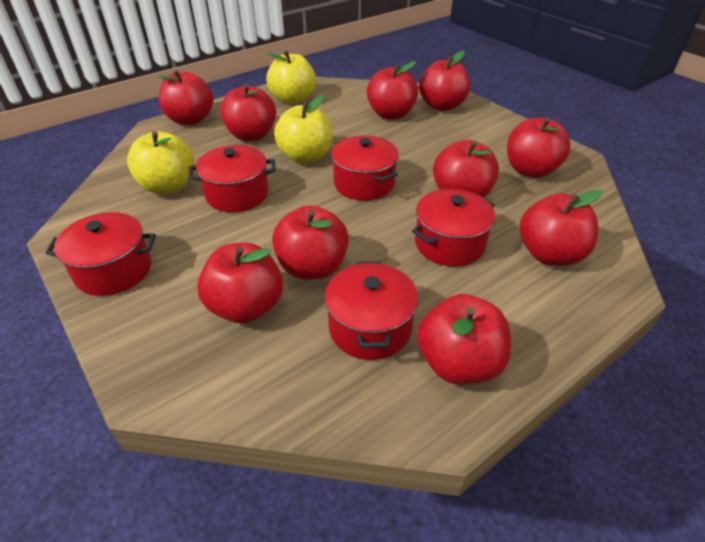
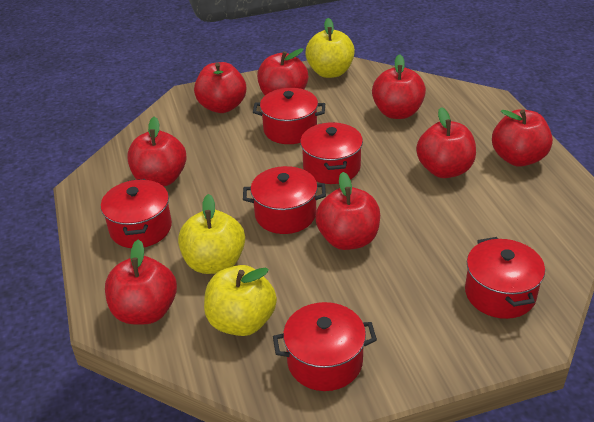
red apple: [158,70,213,125] [197,243,283,323] [220,84,276,141] [272,205,349,280] [367,61,418,120] [417,294,511,384] [419,51,470,111] [433,140,499,197] [507,117,571,178] [520,190,602,266] = 10 -> [105,240,177,325] [127,117,186,187] [194,62,246,113] [257,48,308,95] [315,172,380,250] [372,54,426,119] [416,107,476,178] [492,109,553,167] = 8
red pot: [45,212,156,296] [188,145,276,212] [325,261,418,360] [331,136,399,201] [412,189,495,267] = 5 -> [101,179,172,248] [243,166,326,234] [253,88,325,144] [273,302,377,391] [300,122,363,184] [465,237,545,319] = 6

